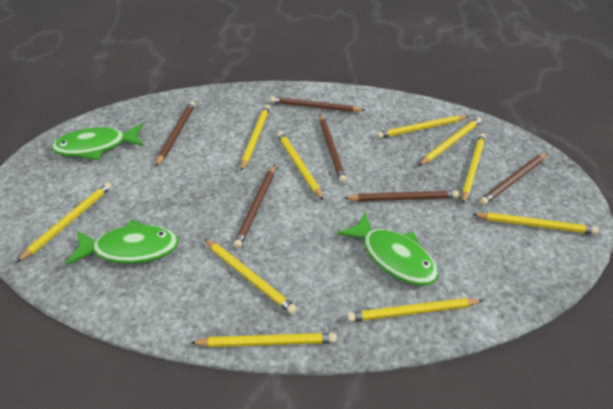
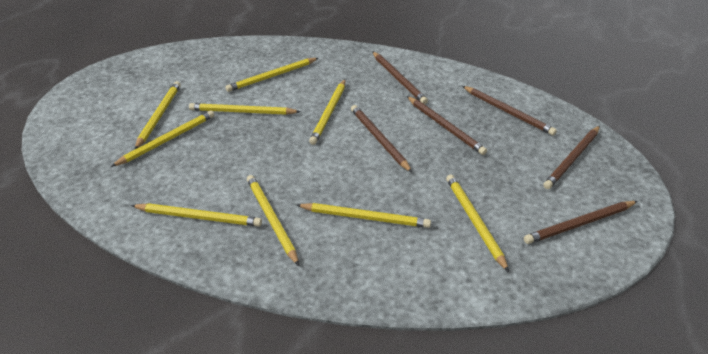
green fish: [52,123,144,160] [66,219,179,265] [338,212,439,285] = 3 -> none = 0
yellow pencil: [16,182,112,263] [190,333,337,347] [204,239,297,314] [241,105,270,171] [277,131,323,200] [347,298,483,322] [377,115,468,138] [418,117,482,166] [462,133,486,203] [472,212,598,234] = 10 -> [111,111,214,167] [131,203,262,227] [135,81,181,149] [189,103,301,115] [225,58,318,92] [247,175,299,266] [297,203,431,228] [309,79,346,145] [446,175,509,272] = 9

